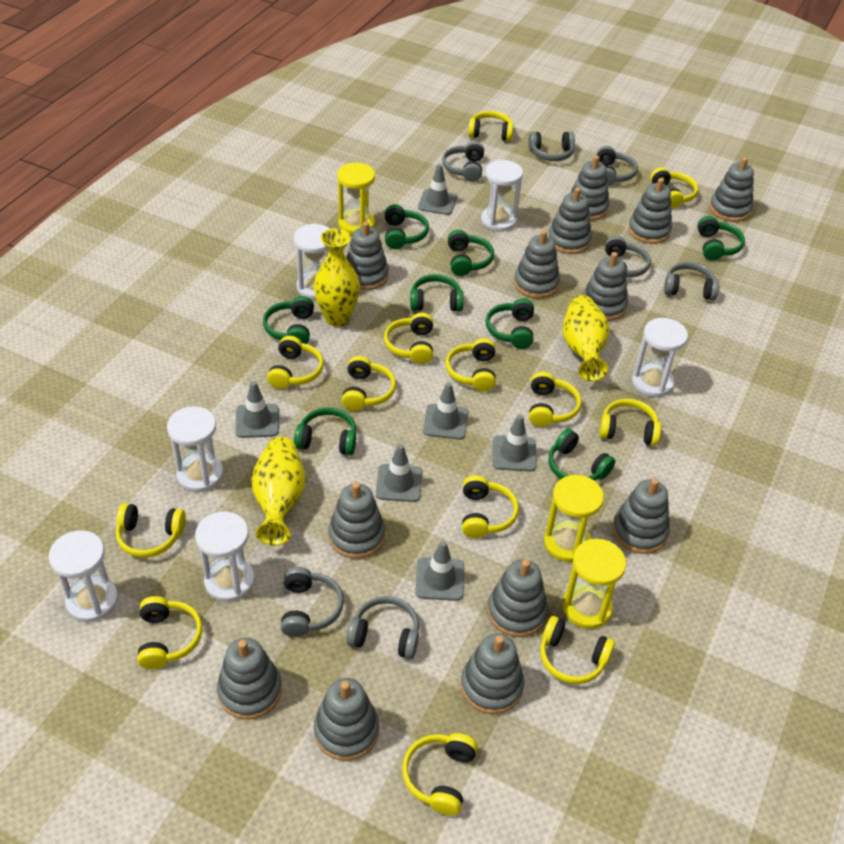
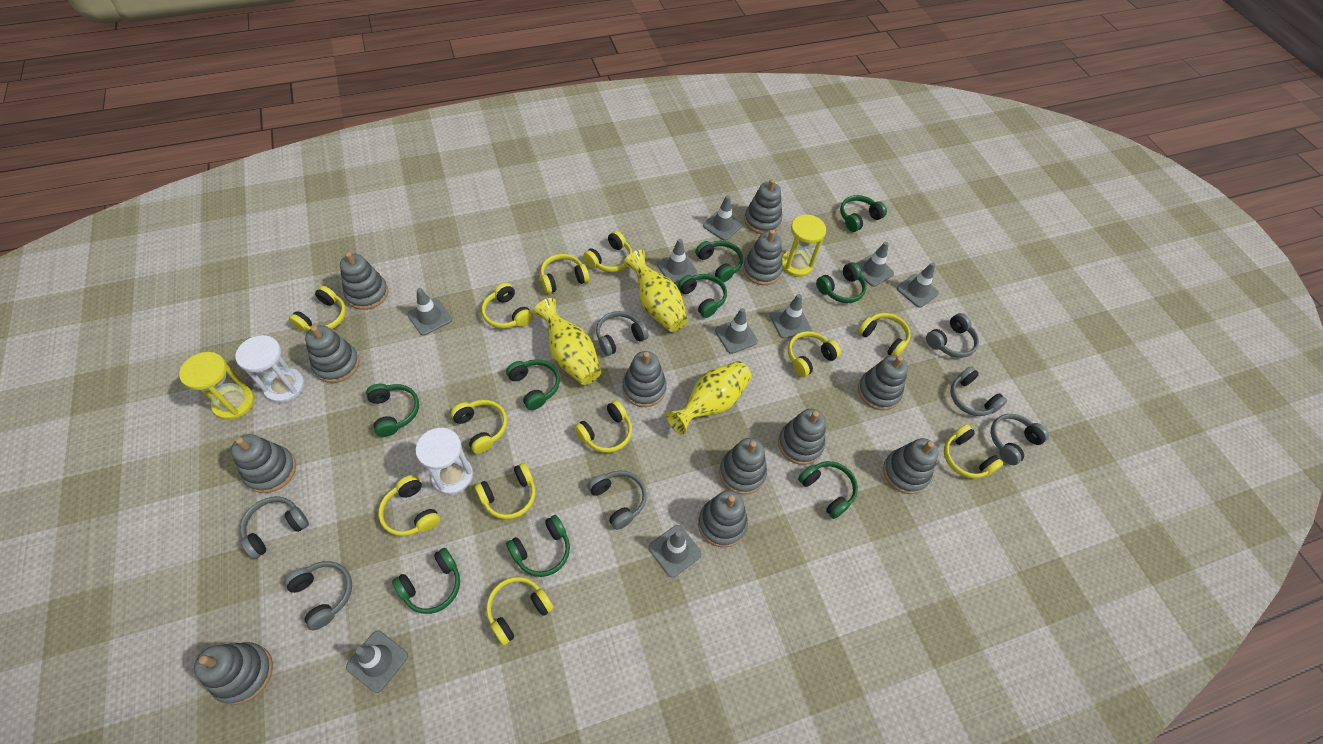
green headphones: [263,296,314,344] [294,407,356,455] [385,204,429,249] [410,274,464,312] [448,230,494,276] [486,299,534,349] [548,429,615,481] [697,216,745,260] = 8 -> [366,384,419,437] [392,548,460,614] [506,359,560,410] [506,515,570,577] [677,274,727,318] [695,241,743,282] [798,461,858,519] [816,262,866,303] [840,195,887,232] = 9
grey stacking toy: [217,638,282,720] [314,678,379,761] [328,482,385,559] [346,222,389,290] [461,633,524,714] [488,559,548,637] [514,230,560,299] [548,187,592,254] [571,155,610,221] [582,252,628,321] [612,478,670,554] [628,178,672,244] [709,157,754,222] = 13 -> [194,642,273,705] [231,434,296,493] [305,325,360,383] [340,252,389,310] [622,351,667,407] [698,490,748,548] [719,438,767,495] [743,230,783,285] [744,179,782,234] [778,409,826,465] [858,355,908,410] [883,438,939,494] = 12
grey traffic cone: [235,381,279,438] [376,444,422,502] [415,541,464,601] [418,164,457,215] [423,382,468,440] [493,414,537,472] = 6 -> [346,631,408,693] [407,288,452,336] [649,525,702,578] [657,239,697,284] [703,195,743,241] [715,308,758,354] [770,294,811,339] [856,242,894,287] [897,262,939,308] = 9
white hourglass: [48,530,118,622] [167,406,223,492] [195,511,255,602] [294,224,330,300] [481,160,523,232] [632,318,688,397] = 6 -> [235,335,305,403] [416,428,473,495] = 2
yellow headphones: [116,503,186,557] [137,596,203,669] [267,336,324,389] [342,356,396,411] [384,313,433,364] [402,733,478,816] [445,338,496,392] [462,475,519,538] [468,111,513,141] [529,372,582,427] [540,616,615,684] [599,399,661,446] [650,167,698,209] = 13 -> [289,286,346,332] [378,475,440,536] [451,400,507,454] [475,463,536,520] [481,283,533,329] [486,577,554,646] [540,254,589,294] [574,400,632,453] [583,231,632,272] [788,331,841,377] [858,313,911,356] [944,424,1003,479] = 12
yellow hourglass: [337,163,375,235] [544,475,604,562] [562,539,626,629] = 3 -> [179,352,255,420] [782,214,826,277] = 2

